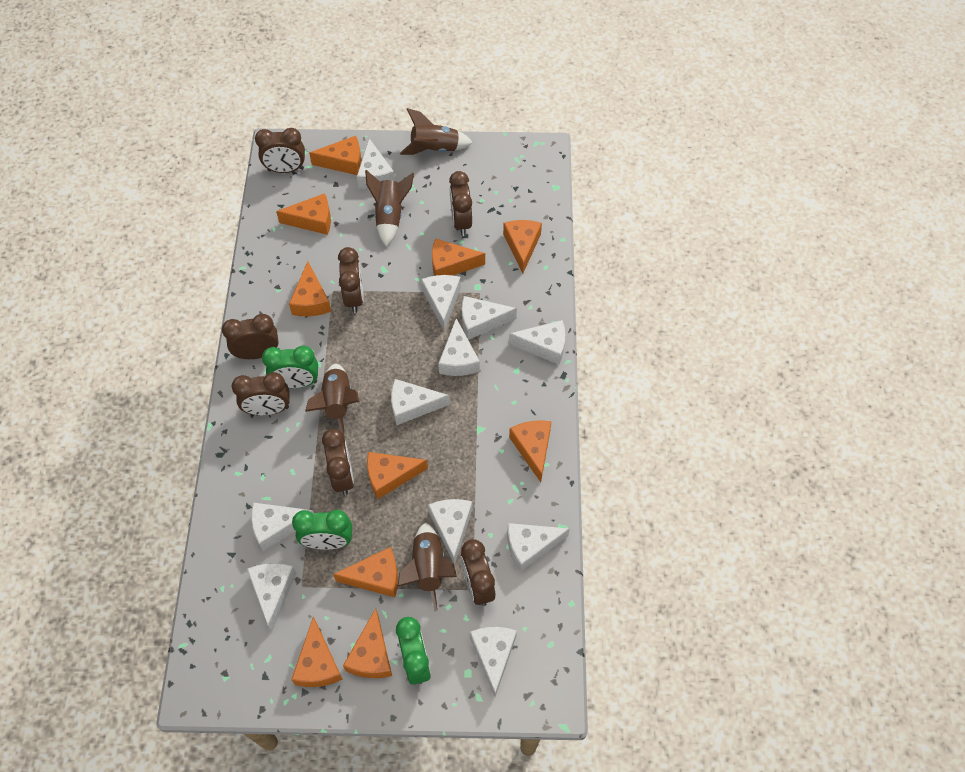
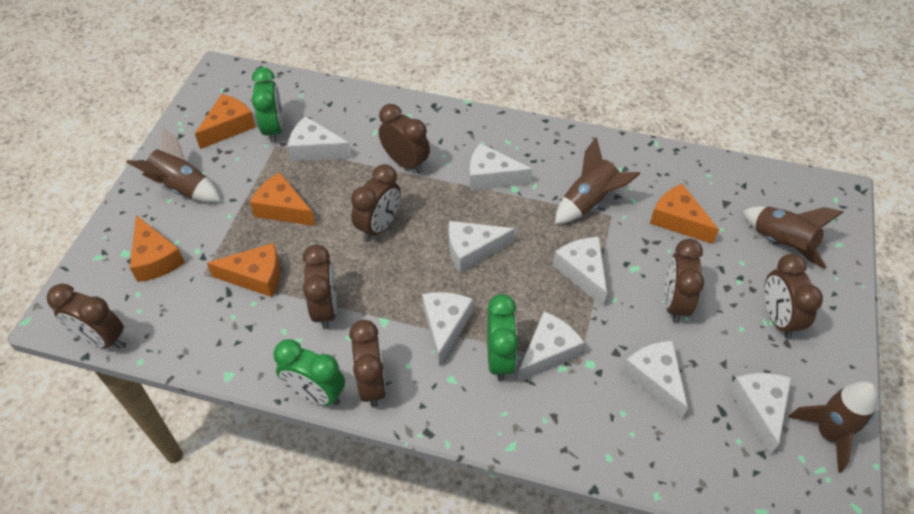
orange cheese: [276,193,331,235] [289,261,331,317] [291,617,343,687] [309,136,362,175] [333,547,398,597] [343,608,392,678] [367,452,428,499] [432,238,485,276] [503,220,542,274] [509,420,552,482] = 10 -> [130,215,185,282] [195,94,256,149] [207,243,280,297] [250,172,316,226] [650,184,719,244] = 5
white cheese: [247,563,296,631] [251,503,314,551] [357,138,395,189] [391,379,450,425] [421,275,461,331] [428,499,473,565] [438,318,480,376] [462,296,517,340] [470,627,517,697] [508,523,570,572] [509,320,565,365] = 11 -> [288,116,352,162] [422,292,473,367] [449,221,515,273] [469,143,533,191] [517,311,584,383] [553,237,607,307] [622,341,688,420] [729,373,791,455] = 8

